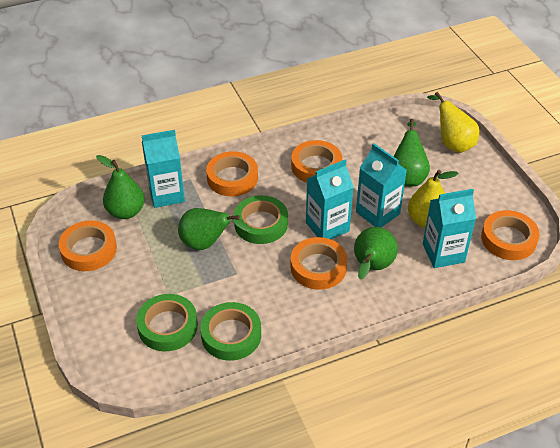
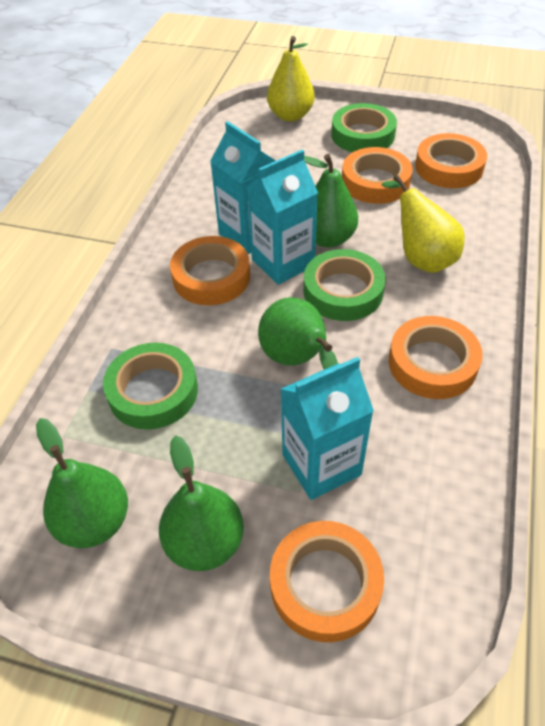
turquoise carton: [142,130,185,208] [306,160,354,239] [356,143,407,227] [423,189,476,268] = 4 -> [210,121,276,254] [247,150,318,285] [281,357,374,500] = 3

